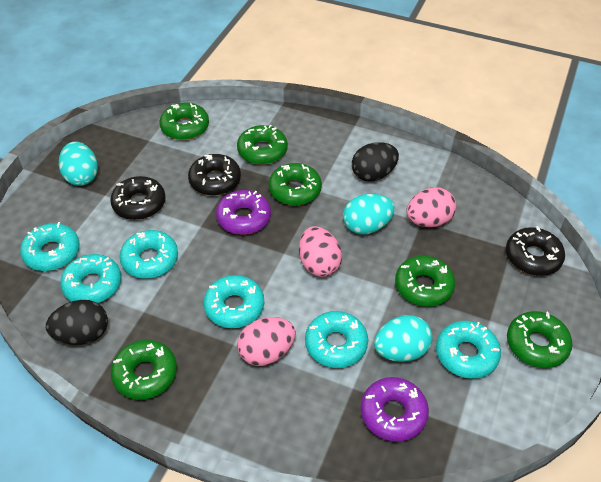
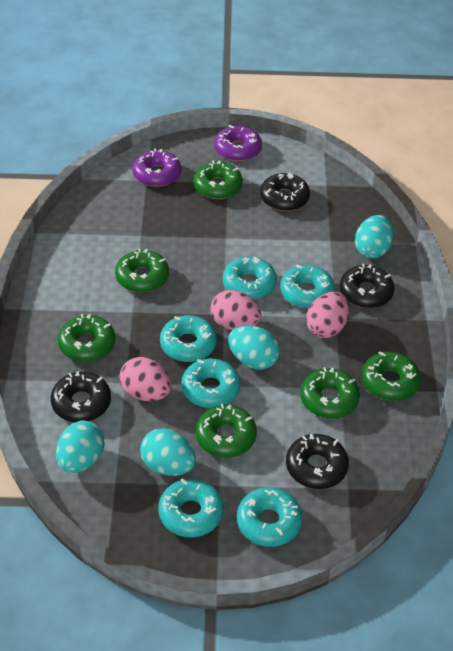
black donut: [110,176,166,220] [188,154,241,196] [506,226,565,276] = 3 -> [51,372,111,422] [260,173,310,211] [286,434,349,489] [340,263,395,308] = 4
black egg: [46,300,108,345] [352,142,399,182] = 2 -> none = 0
turquoise egg: [59,141,98,186] [343,194,395,235] [374,315,433,362] = 3 -> [56,421,104,473] [140,428,196,476] [228,325,280,370] [355,215,393,258] = 4

